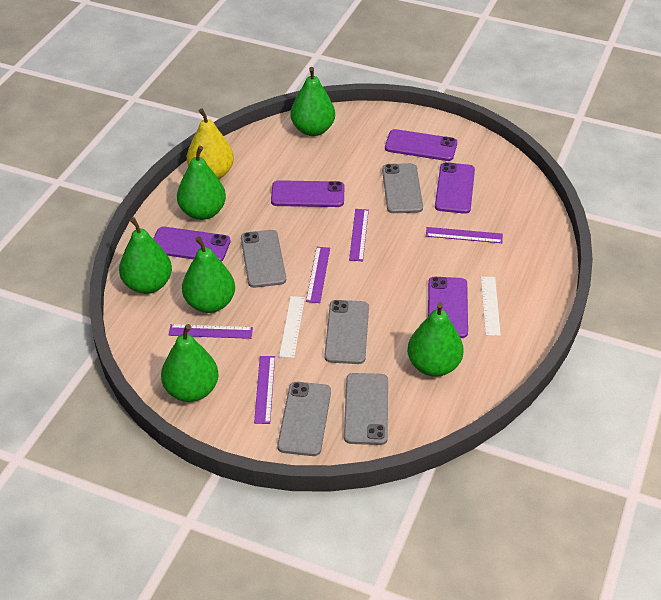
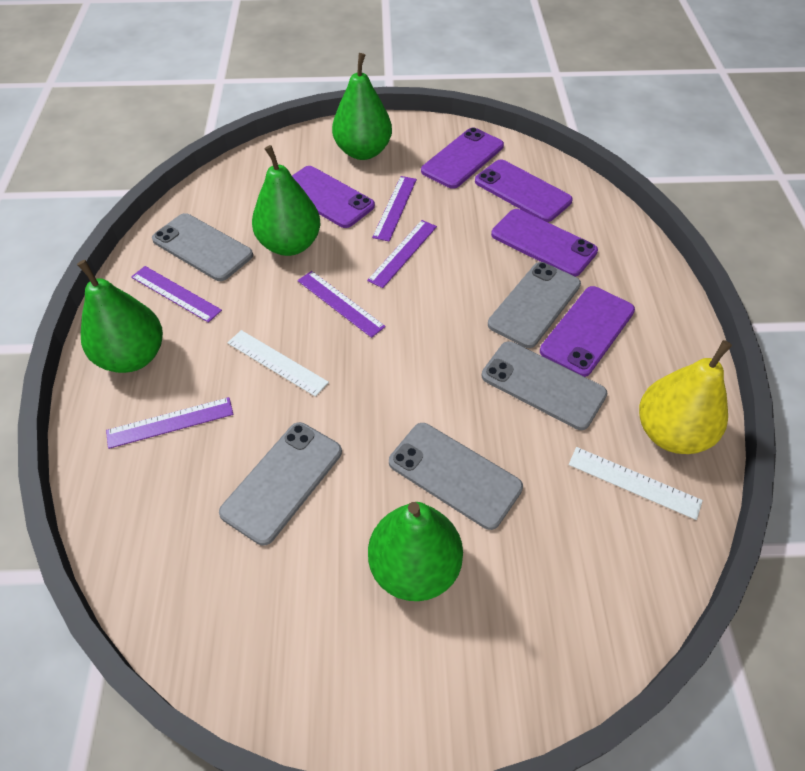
green pear: [119,217,172,294] [161,324,219,402] [177,146,226,220] [182,236,235,313] [290,67,335,136] [407,302,464,377] = 6 -> [77,260,163,373] [252,145,321,256] [332,53,392,160] [368,502,463,601] = 4

